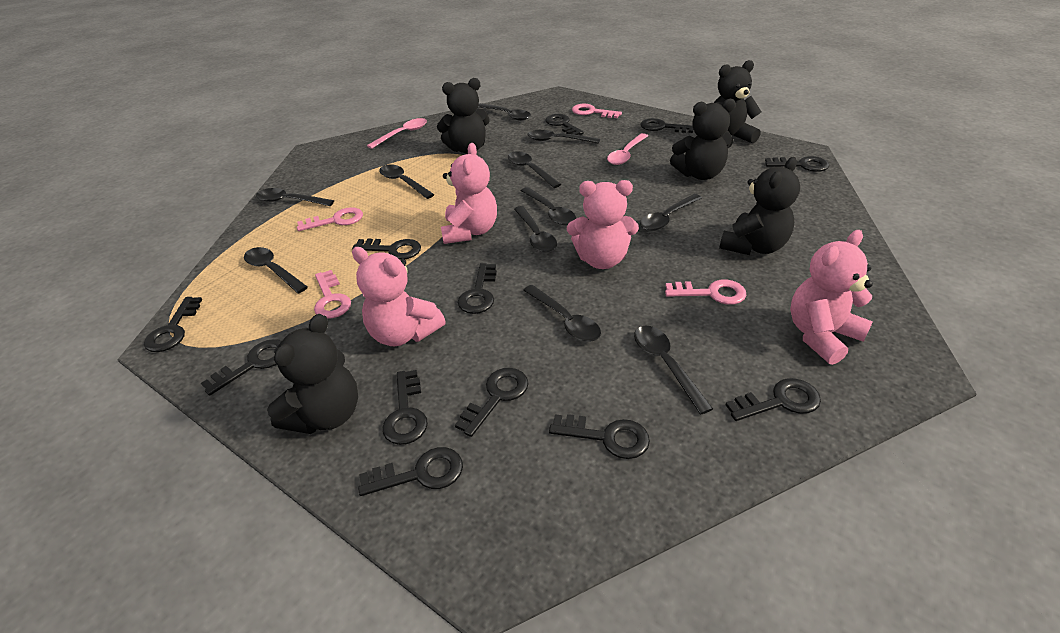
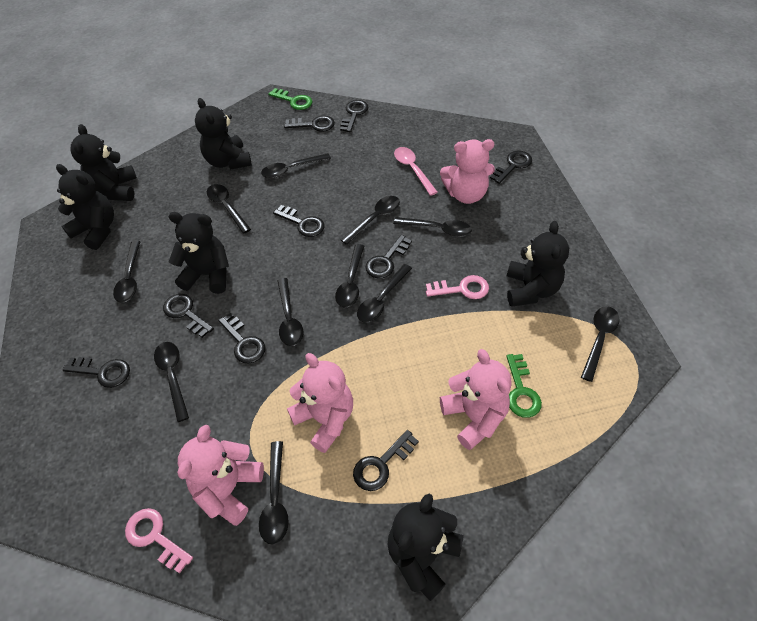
black key: [144,297,202,352] [201,339,281,396] [352,239,421,260] [358,447,463,496] [382,370,428,445] [455,368,529,437] [458,263,497,314] [545,114,584,135] [549,414,650,459] [641,118,694,133] [725,378,821,421] [765,156,829,172] = 12 -> [63,357,130,388] [163,294,214,338] [218,313,265,364] [273,205,325,237] [284,116,335,132] [340,100,369,132] [353,430,419,491] [366,235,412,278] [490,151,532,184] = 9
black teddy bear: [267,314,358,434] [437,78,490,154] [670,99,736,180] [714,60,762,148] [719,157,800,255] = 5 -> [56,164,114,250] [71,124,137,201] [168,212,229,294] [195,98,252,170] [388,494,464,601] [507,221,569,307] = 6
green key: none = 0 -> [268,88,312,110] [506,354,542,418] = 2
pink key: [297,207,363,231] [314,270,351,319] [572,104,622,118] [665,279,746,305] = 4 -> [125,508,193,574] [426,275,489,299] = 2
pink spoon: [367,118,427,149] [607,133,648,165] = 2 -> [394,147,438,196] = 1

